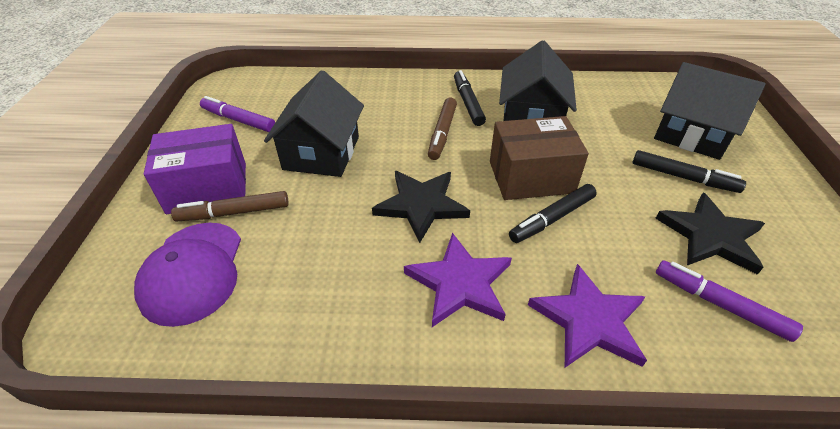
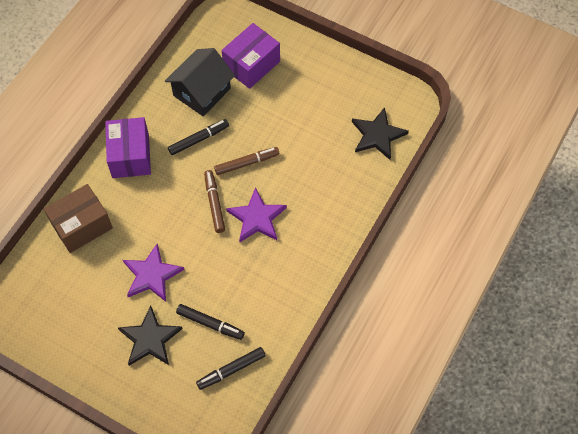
black house: [264,70,364,177] [499,40,577,121] [654,62,766,160] = 3 -> [165,48,235,116] = 1
purple box: [143,124,246,214] = 1 -> [105,117,151,178] [222,23,280,89] = 2
purple cap: [134,223,241,327] = 1 -> none = 0
purple marker: [200,96,275,132] [656,260,803,342] = 2 -> none = 0

